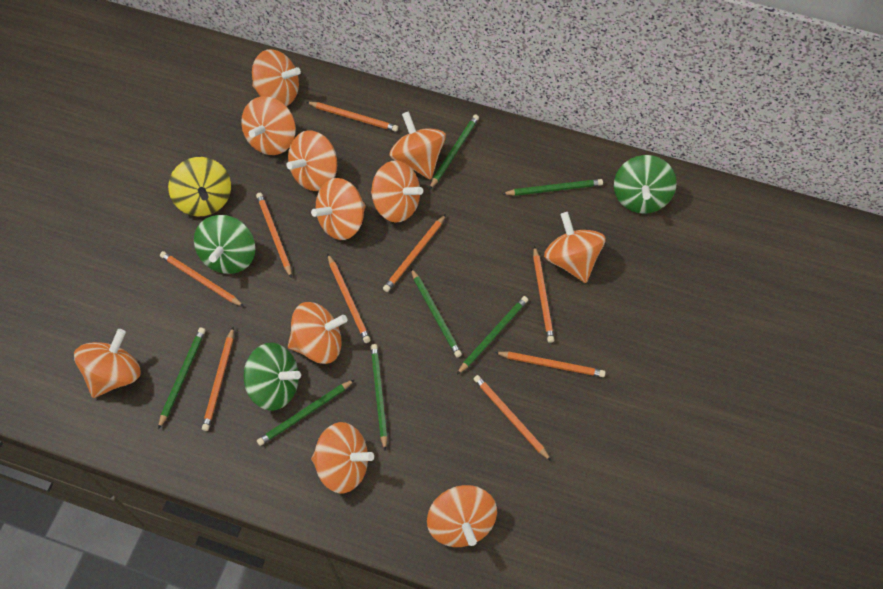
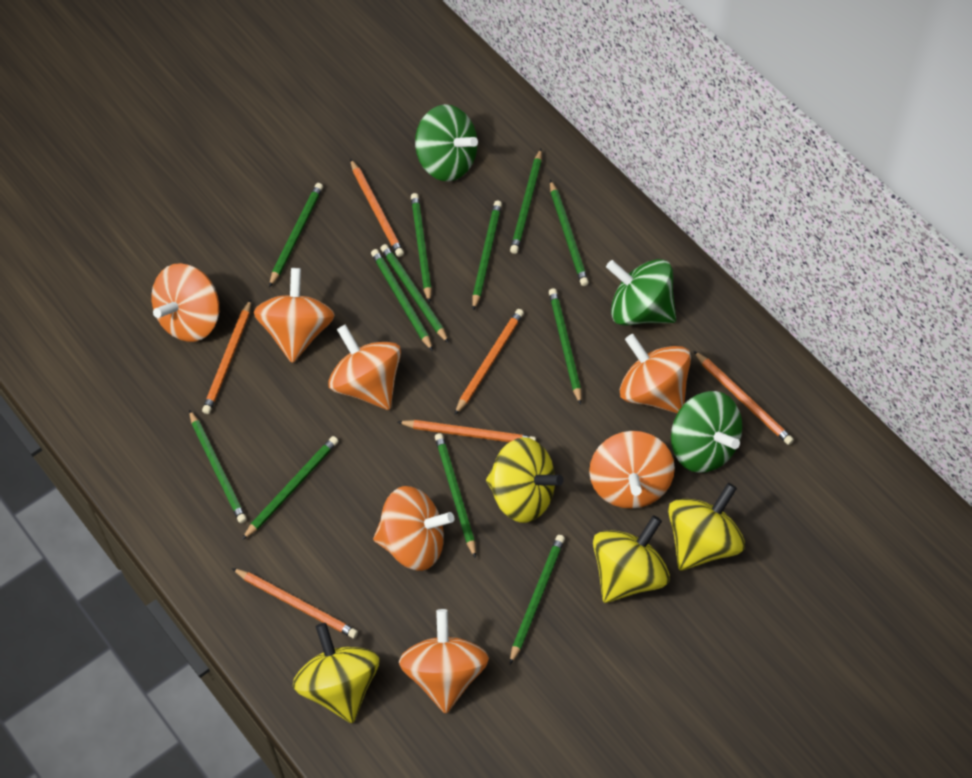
green pencil: [158,327,205,429] [257,379,355,446] [371,344,387,451] [411,268,462,357] [429,115,479,189] [457,296,528,374] [502,179,603,196] = 7 -> [189,410,247,523] [242,436,338,540] [269,183,323,287] [371,249,433,351] [381,244,449,343] [411,193,432,303] [435,433,476,558] [472,201,502,311] [510,149,542,254] [510,535,565,664] [549,288,581,405] [550,180,589,286] = 12
orange pencil: [160,251,244,307] [202,327,234,431] [256,193,292,278] [307,102,398,132] [328,254,371,343] [383,214,446,292] [474,375,551,461] [494,352,606,377] [533,246,554,343] = 9 -> [202,299,251,414] [232,568,358,638] [350,159,404,257] [398,420,536,442] [455,309,524,415] [694,351,794,445] = 6
orange spinning top: [74,329,141,398] [241,96,296,155] [252,49,301,106] [286,130,337,191] [288,302,347,364] [311,178,366,240] [311,422,374,493] [371,160,423,223] [389,111,446,180] [427,485,497,547] [544,212,606,283] = 11 -> [151,263,219,342] [254,268,335,363] [328,324,401,410] [373,486,454,571] [399,609,489,714] [589,431,675,509] [619,334,691,413] = 7
yellow spinning top: [168,157,231,216] = 1 -> [293,623,379,723] [486,437,564,523] [593,515,670,603] [668,483,745,571] = 4

